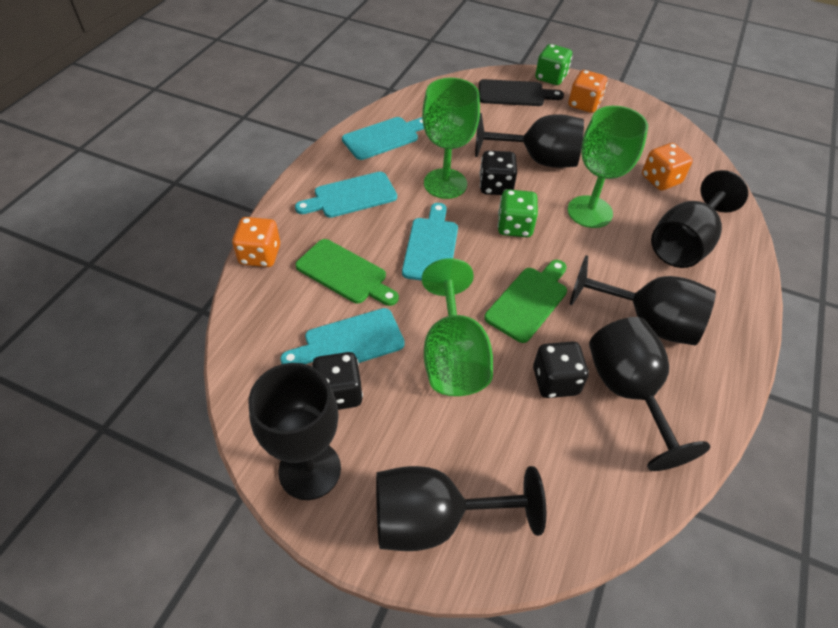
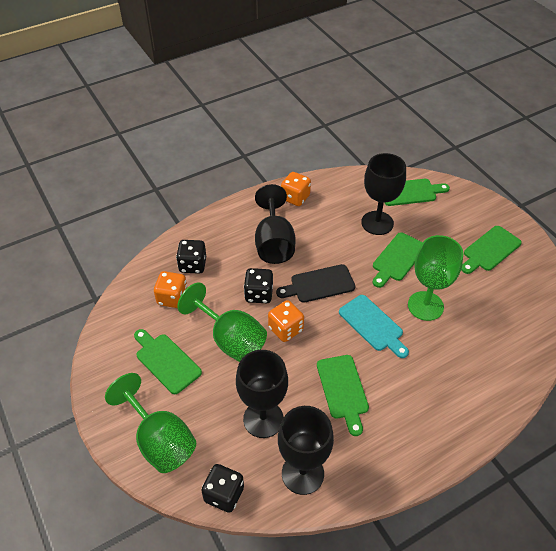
black goblet: [249,363,341,500] [376,466,546,551] [475,113,584,168] [570,255,716,346] [589,317,710,471] [651,170,748,268] = 6 -> [236,350,288,438] [255,184,296,264] [278,406,334,495] [361,153,406,235] = 4
green cutting board: [295,239,399,306] [484,260,567,343] = 2 -> [134,329,202,394] [317,355,369,436] [373,232,423,288] [385,179,450,206] [461,226,522,274] = 5
green dice: [497,189,538,237] [535,44,572,85] = 2 -> none = 0
turquoise cutting board: [280,308,405,364] [295,172,397,218] [342,117,424,160] [402,203,458,281] = 4 -> [339,295,409,358] = 1

